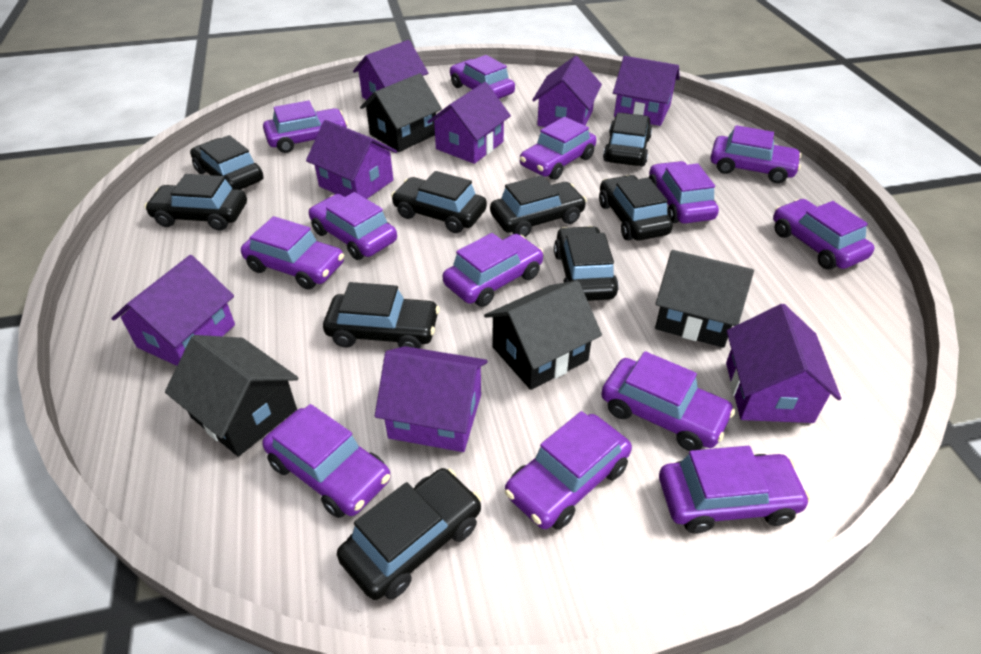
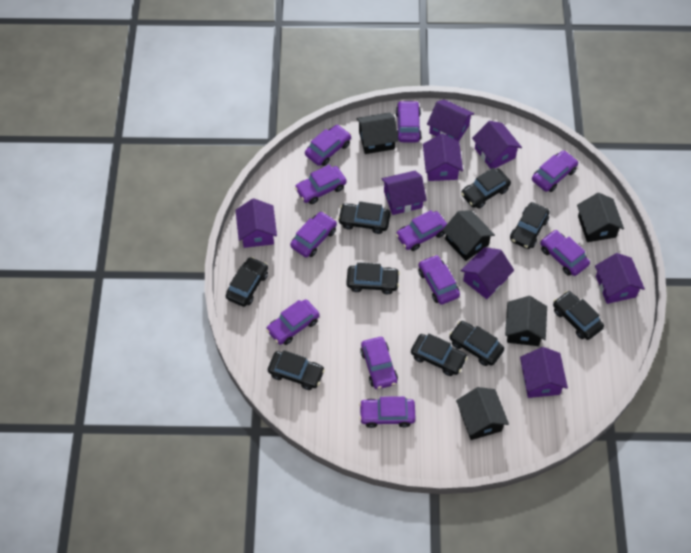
black house: [165,335,299,457] [360,73,442,152] [484,280,602,390] [655,250,754,348] = 4 -> [356,112,398,154] [442,210,495,261] [456,387,509,440] [505,296,547,346] [577,193,624,242] = 5
purple car: [241,216,344,290] [262,404,391,518] [263,101,348,153] [309,192,397,260] [443,233,544,307] [450,55,515,99] [505,411,632,530] [520,117,596,180] [601,351,735,451] [649,161,719,224] [659,446,810,534] [711,125,802,183] [773,199,874,270] = 13 -> [266,299,320,345] [290,212,337,257] [295,164,347,204] [305,125,351,166] [359,396,416,428] [360,337,398,389] [396,100,422,142] [396,210,447,251] [418,255,460,305] [532,150,578,192] [540,230,590,276] = 11

